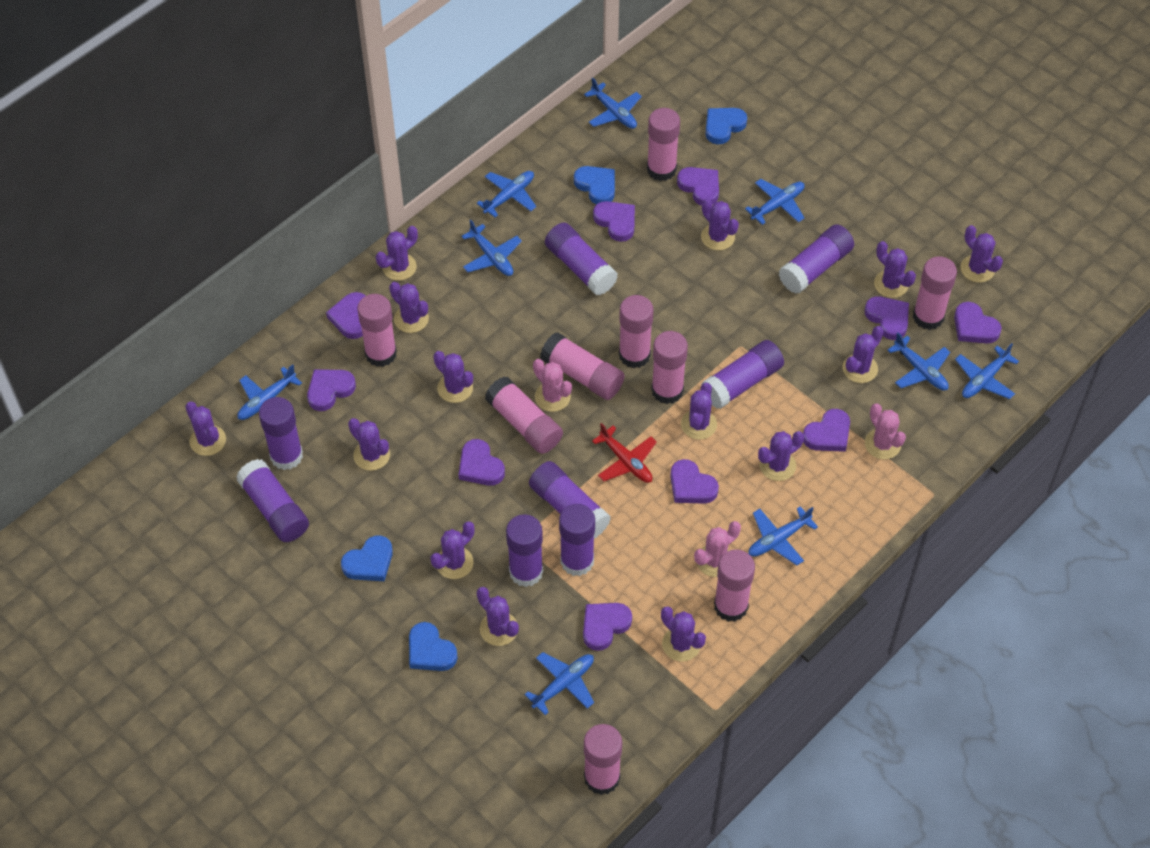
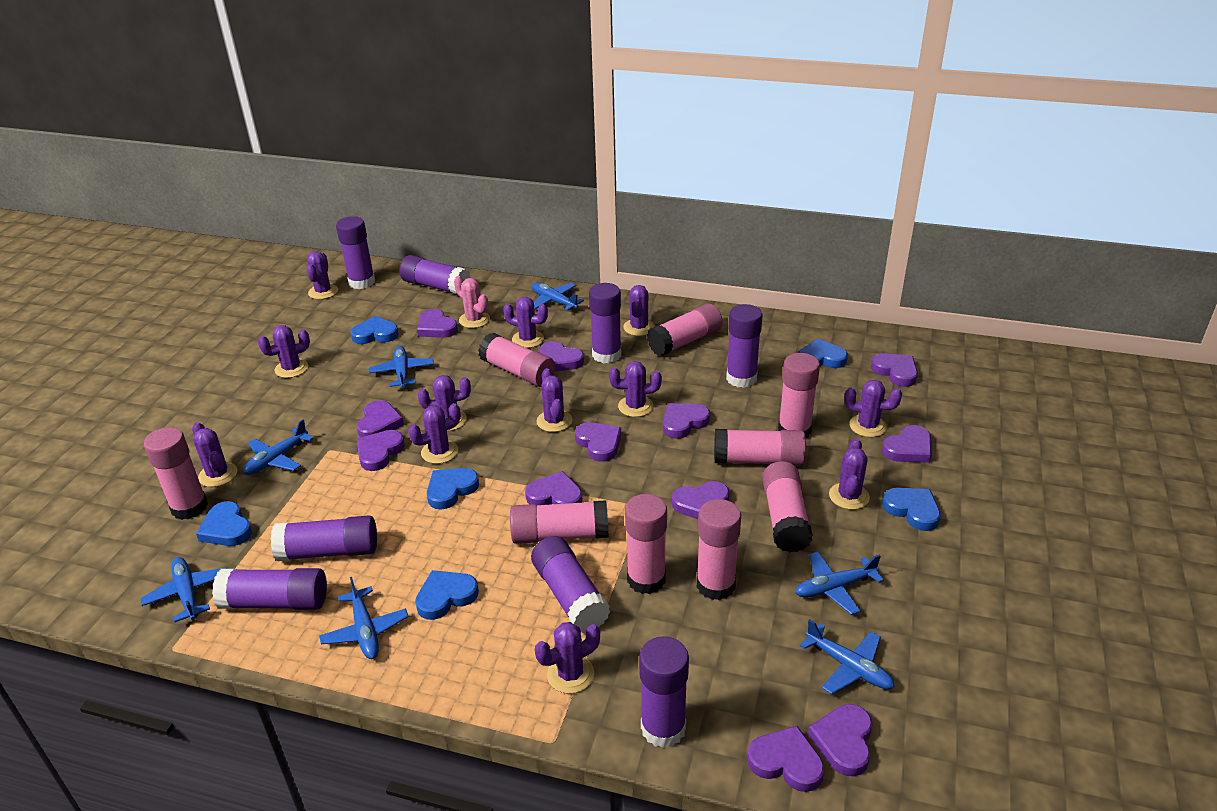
blue heart: [341,535,393,581] [409,622,458,671] [574,166,615,205] [705,108,747,144] = 4 -> [196,501,252,546] [350,316,399,344] [415,570,479,620] [427,468,479,509] [798,339,848,368] [882,488,941,531] = 6
blue plane: [237,364,302,420] [461,219,522,276] [477,171,536,217] [524,652,594,715] [584,78,642,129] [745,179,805,225] [748,506,818,565] [888,333,950,391] [955,343,1019,399] = 9 -> [140,557,227,622] [243,420,314,475] [319,577,409,659] [369,346,434,388] [532,283,584,311] [795,552,884,615] [800,619,895,694] = 7
pink cactus: [533,359,572,412] [694,521,741,577] [865,403,906,459] = 3 -> [454,276,490,328] = 1
purple cactus: [185,402,226,456] [348,418,390,471] [376,226,418,281] [389,282,429,333] [430,521,475,579] [433,351,473,403] [477,587,519,646] [661,606,706,662] [681,383,717,440] [701,198,739,250] [758,431,804,481] [843,326,884,383] [874,241,916,298] [960,225,1003,283] = 14 -> [192,422,237,487] [258,325,310,378] [306,251,338,299] [408,403,461,464] [418,375,471,431] [503,297,548,348] [535,622,600,694] [537,368,572,432] [609,361,662,417] [623,285,655,336] [829,438,870,510] [844,380,902,437] = 12
purple heart: [307,369,356,411] [326,292,366,339] [458,439,505,486] [583,603,632,651] [593,201,635,242] [670,459,719,504] [677,167,719,206] [803,409,850,452] [865,296,909,340] [954,302,1002,344] = 10 -> [357,400,404,437] [357,430,405,471] [417,309,458,338] [525,471,582,505] [539,341,584,371] [575,422,621,462] [663,403,710,439] [672,481,729,519] [747,726,824,792] [808,704,873,776] [871,353,918,387] [882,425,932,463] = 12
red plane: [592,423,657,483] = 1 -> none = 0

